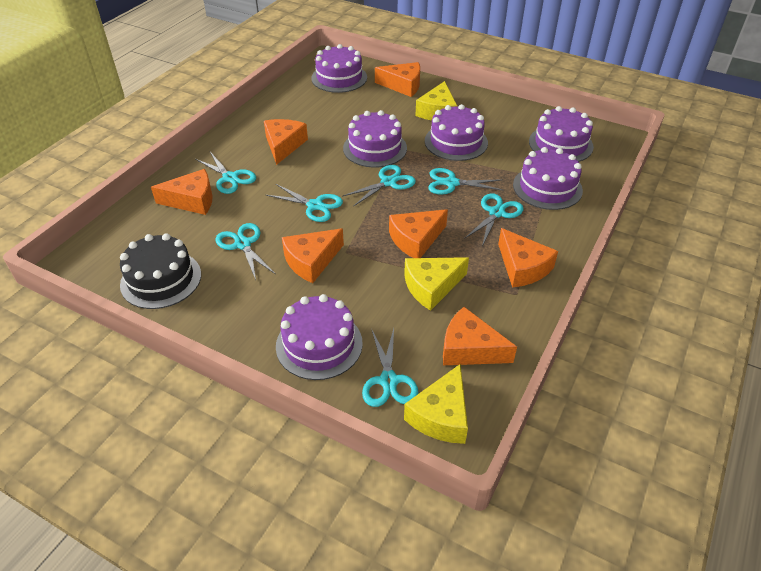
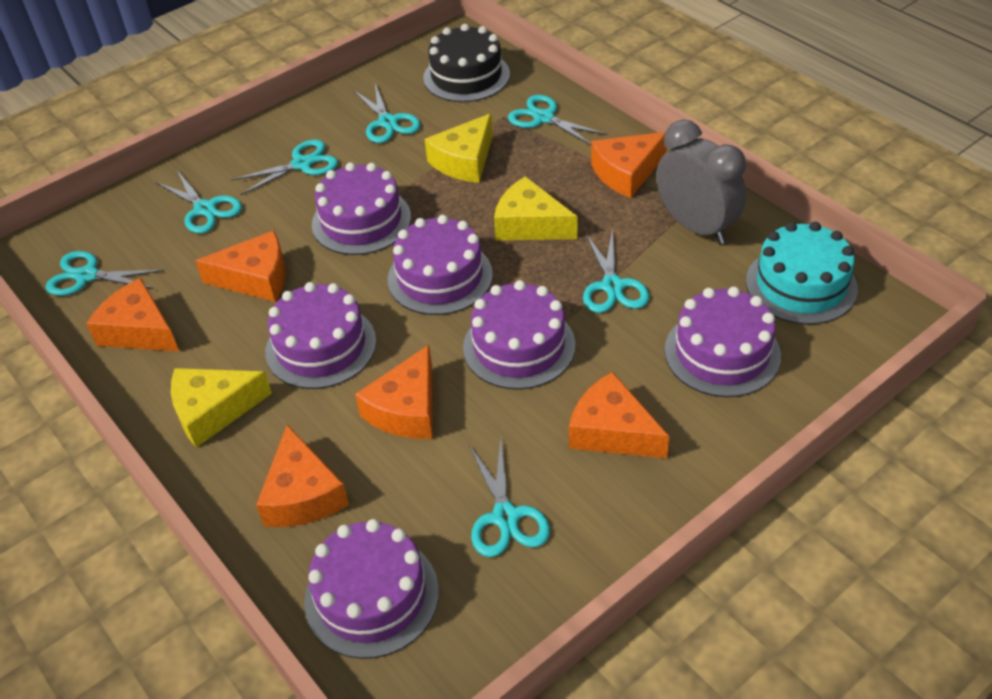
grey clock: none = 0 -> [656,120,746,244] = 1
orange cheese: [151,169,213,215] [264,119,308,165] [282,228,344,283] [375,62,420,97] [389,209,448,258] [443,307,517,365] [498,228,558,288] = 7 -> [86,278,179,351] [195,230,286,302] [256,425,349,527] [355,345,433,439] [569,372,669,458] [591,132,667,198] = 6
turquoise cake: none = 0 -> [746,222,858,325] = 1

